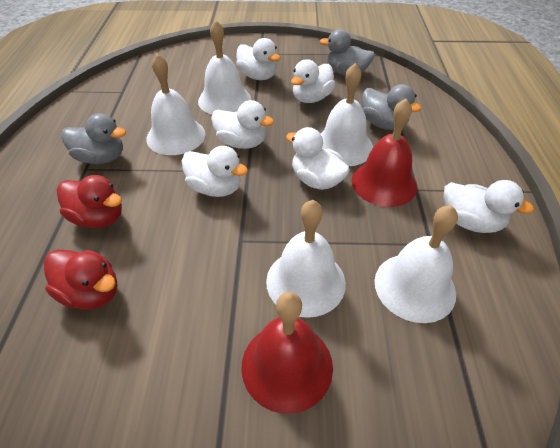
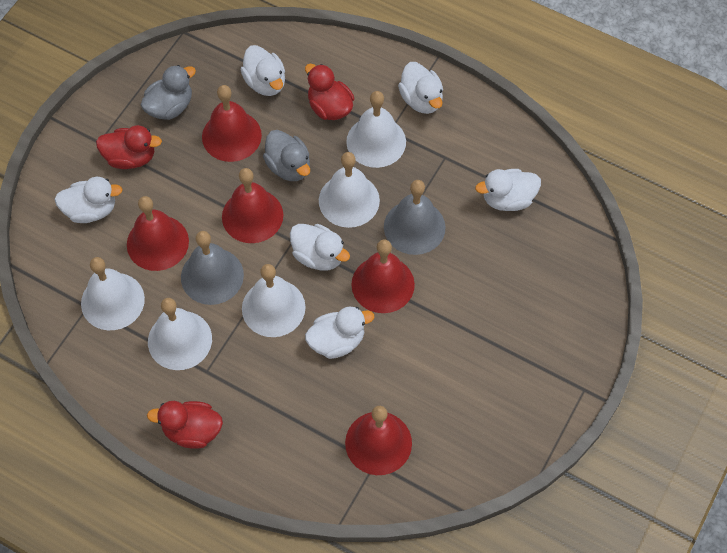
grey bell: none = 0 -> [181,231,244,305] [384,180,446,255] = 2
grey duck: [61,113,126,164] [320,29,375,76] [362,84,421,130] = 3 -> [141,65,196,120] [263,130,310,181] = 2
red bell: [241,292,333,414] [352,99,417,207] = 2 -> [127,196,189,271] [202,85,262,162] [222,168,283,243] [345,406,412,475] [351,239,415,313] = 5
red duck: [44,250,118,310] [57,175,122,228] = 2 -> [96,125,162,169] [147,401,223,449] [305,64,354,120] = 3

